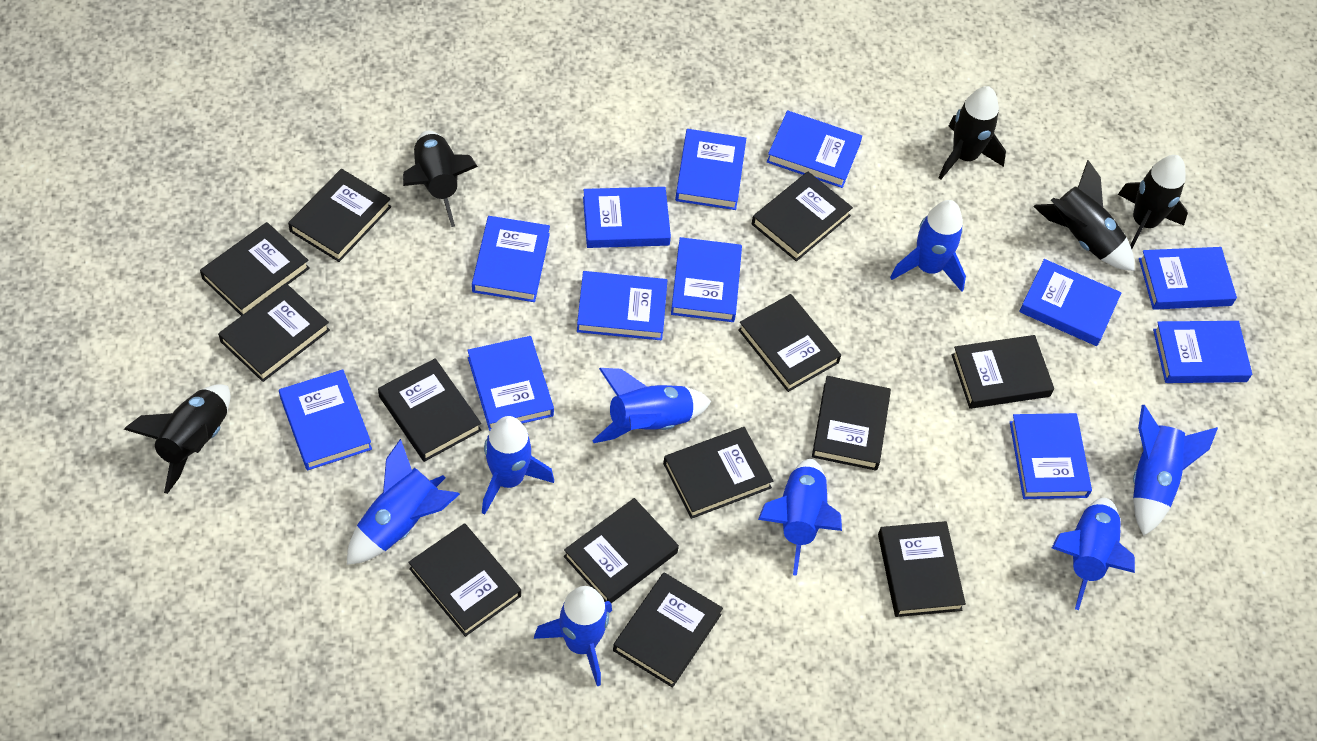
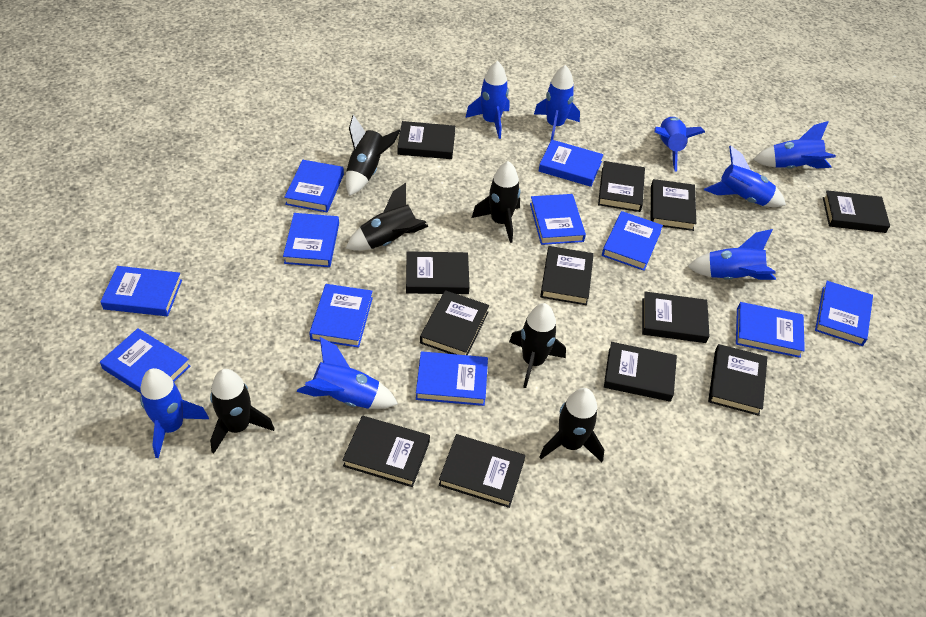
black book: [200,222,310,316] [218,283,330,382] [288,169,391,262] [378,358,481,462] [408,523,521,637] [564,498,679,603] [613,572,723,688] [663,427,773,519] [738,294,841,392] [752,172,853,261] [812,376,891,471] [878,521,966,617] [951,335,1054,409] = 13 -> [343,416,430,487] [397,121,455,159] [406,251,470,294] [420,290,489,355] [439,434,525,508] [540,246,594,305] [598,161,645,212] [604,342,677,402] [642,292,710,343] [651,179,696,231] [708,344,768,416] [823,190,890,233] = 12
black rocket: [124,384,230,494] [403,131,478,227] [939,86,1006,180] [1033,160,1134,271] [1118,155,1188,249] = 5 -> [210,369,275,454] [346,115,400,196] [346,183,429,251] [472,161,521,243] [509,303,566,388] [540,388,604,462] = 6
blue book: [279,369,372,470] [467,336,554,431] [472,216,550,302] [577,271,667,340] [583,187,671,248] [671,237,742,322] [675,129,746,210] [767,110,862,188] [1010,413,1092,499] [1019,259,1121,346] [1139,247,1237,310] [1153,321,1252,383] = 12 -> [100,266,182,316] [100,328,190,393] [283,213,339,267] [284,160,344,212] [309,284,373,348] [416,351,488,406] [530,194,586,245] [539,140,604,187] [602,211,663,271] [736,302,805,358] [815,281,873,346] = 11

